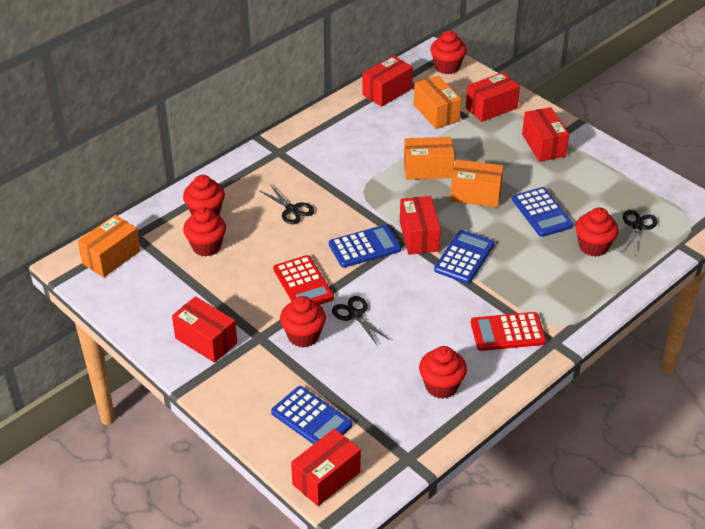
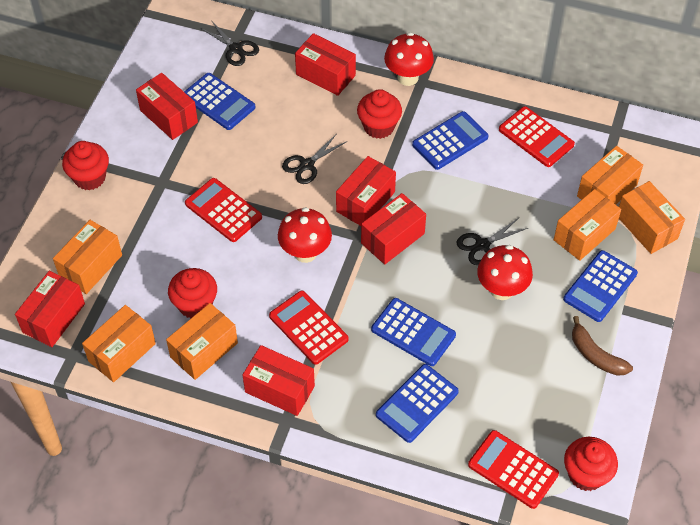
blue calculator: [271,386,352,444] [329,225,401,268] [434,230,495,284] [512,187,573,237] = 4 -> [184,73,255,130] [371,298,456,366] [376,364,459,443] [412,111,489,170] [563,250,638,322] = 5
brown banana: none = 0 -> [572,316,633,376] = 1
orange box: [78,215,141,278] [404,137,455,180] [414,75,461,129] [450,160,504,207] = 4 -> [53,220,122,294] [82,305,156,382] [166,303,238,380] [554,189,621,261] [577,146,643,205] [619,181,685,254] = 6
red calculator: [273,255,334,305] [471,312,546,351] = 2 -> [185,178,262,242] [269,291,349,365] [468,430,559,509] [499,106,575,167] = 4
red cupcake: [183,175,225,215] [183,207,226,256] [280,296,326,348] [419,346,467,399] [430,31,467,74] [575,208,619,257] = 6 -> [62,141,109,190] [168,268,217,318] [357,89,402,139] [564,437,618,491] = 4
red mushroom: none = 0 -> [278,207,332,263] [384,32,434,86] [477,245,533,300] = 3

